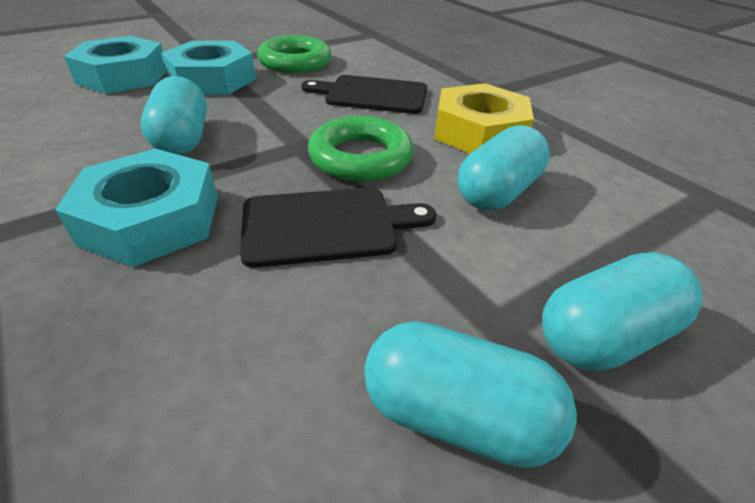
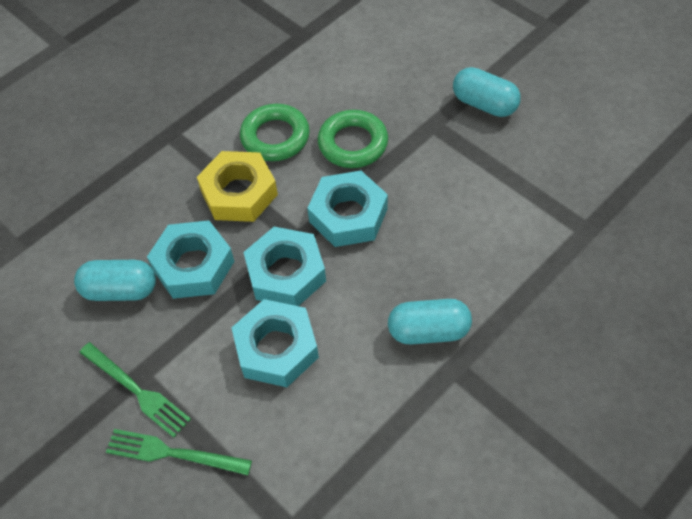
black cutting board: [240,188,436,268] [301,75,427,114] = 2 -> none = 0
green fork: none = 0 -> [79,342,191,438] [106,429,252,475] = 2
turquoise capsule: [141,76,207,155] [364,321,577,468] [458,125,550,210] [542,252,702,371] = 4 -> [74,260,156,301] [388,299,472,345] [453,67,521,117] = 3
turquoise nut: [55,148,218,267] [64,36,166,94] [161,41,256,95] = 3 -> [147,220,234,299] [231,299,319,387] [243,227,326,306] [307,170,388,247] = 4

